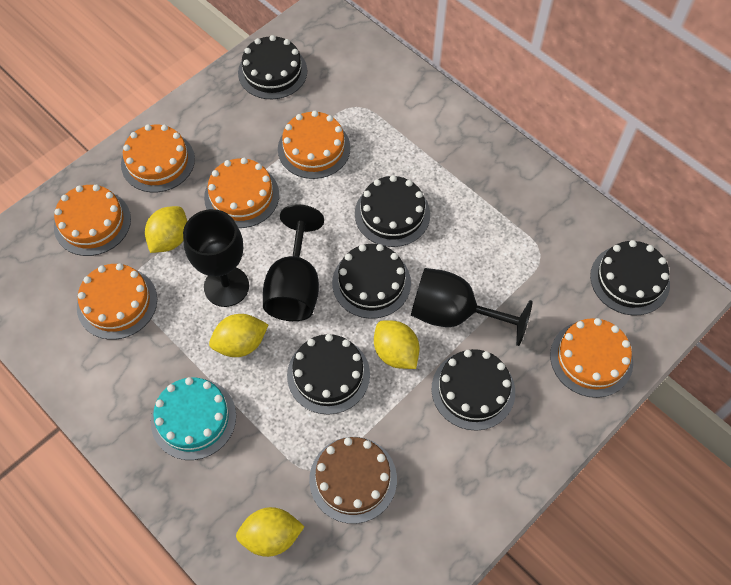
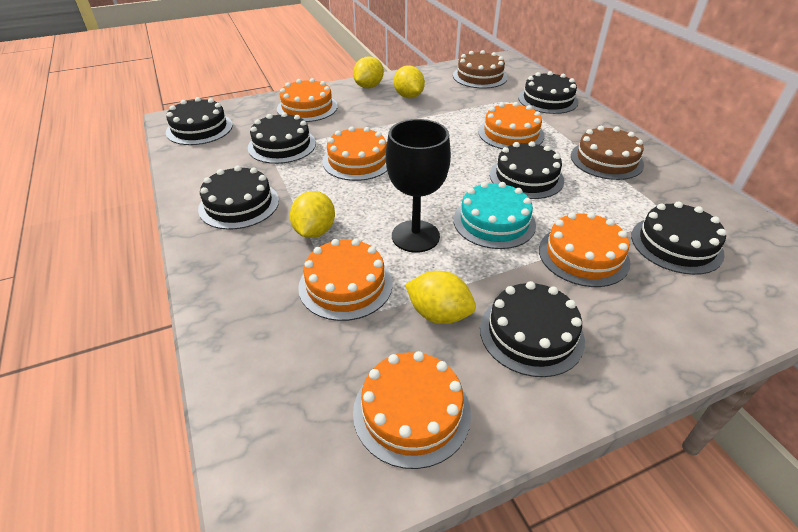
black cake: [238,35,307,99] [287,334,370,415] [332,244,411,319] [355,175,430,247] [432,349,515,431] [590,240,670,315] = 6 -> [166,97,233,145] [198,165,279,230] [248,112,316,164] [480,281,585,377] [490,141,564,199] [518,71,579,114] [631,202,726,275] = 7
black goblet: [183,209,249,307] [263,204,324,321] [411,268,532,346] = 3 -> [386,119,451,253] = 1
brown cake: [309,437,397,524] = 1 -> [453,50,508,88] [571,126,644,180] = 2

